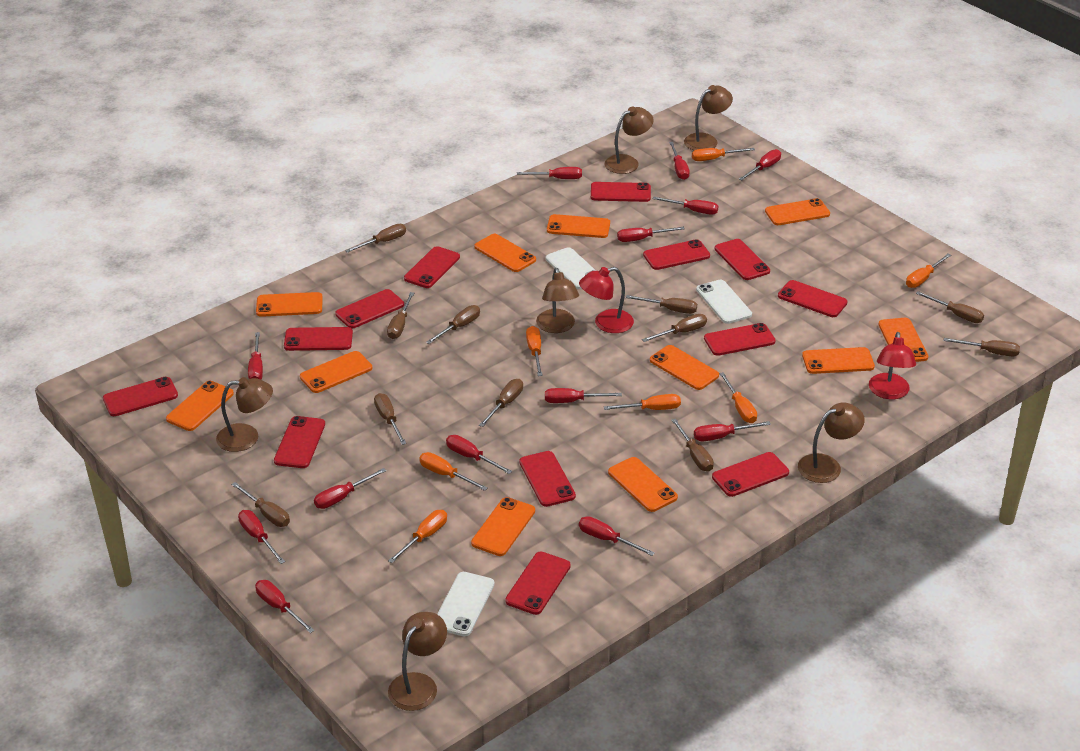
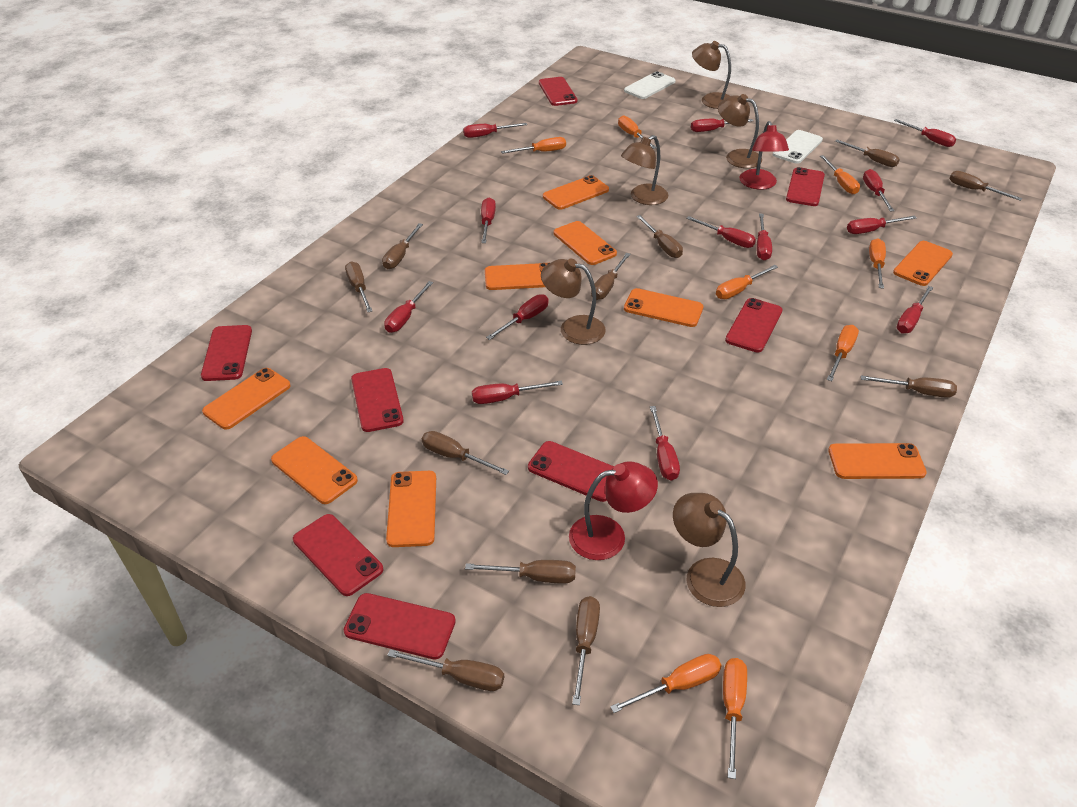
brown lamp: [216,377,273,452] [388,612,447,711] [536,268,579,333] [605,106,654,174] [684,85,733,150] [798,402,865,483] = 6 -> [541,258,606,345] [621,135,668,205] [673,493,745,607] [692,41,731,109] [718,94,762,168] = 5
orange phone: [166,381,234,431] [256,292,323,317] [300,351,372,393] [471,497,535,556] [474,234,536,272] [547,214,610,238] [608,457,678,512] [650,345,719,390] [765,198,830,225] [802,347,875,374] [878,318,928,362] = 11 -> [202,368,291,430] [271,436,358,504] [386,471,436,547] [485,263,550,290] [543,175,609,210] [554,221,617,265] [624,288,703,327] [828,443,927,479] [893,241,953,286] = 9
orange screwdriver: [388,510,447,563] [419,452,488,491] [526,326,543,376] [604,394,681,410] [692,148,755,161] [719,372,757,423] [906,254,951,288] = 7 -> [501,137,566,154] [610,654,722,713] [618,115,656,149] [716,265,778,299] [723,658,747,779] [820,155,860,194] [827,325,859,381] [869,238,886,289] = 8
red phone: [103,377,178,416] [274,416,325,468] [284,327,353,351] [335,289,404,329] [404,246,460,288] [505,552,571,615] [519,451,576,507] [591,182,651,202] [643,239,710,270] [704,323,776,356] [712,452,789,497] [714,239,770,280] [778,280,848,317] = 13 -> [201,325,252,381] [293,514,383,596] [344,593,456,659] [351,368,404,432] [528,441,614,502] [539,77,578,106] [725,298,783,353] [786,167,825,206] = 8
white phone: [437,572,495,636] [546,247,596,289] [696,280,752,324] = 3 -> [624,71,675,99] [773,130,823,164] = 2

